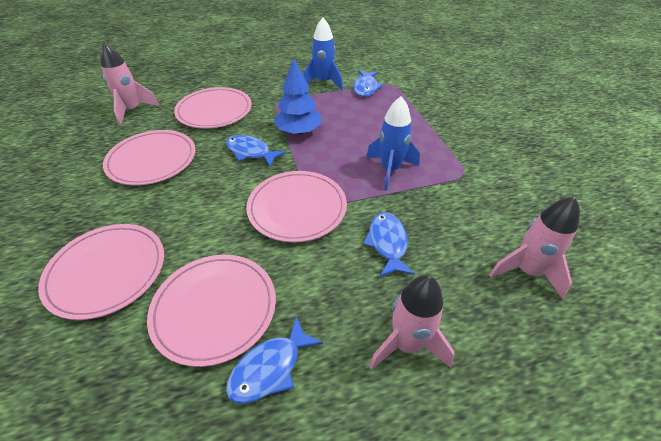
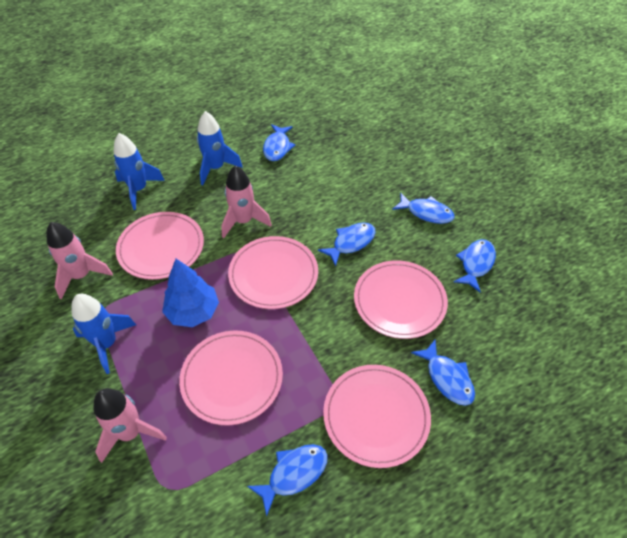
blue fish: [226,135,286,167] [226,316,323,404] [353,70,383,97] [363,212,415,277] = 4 -> [247,444,328,516] [263,124,296,161] [318,222,376,267] [392,192,455,224] [411,340,475,406] [454,239,496,292] = 6
blue rocket: [303,18,343,90] [366,96,420,191] = 2 -> [72,294,136,374] [113,133,165,210] [197,111,242,185] = 3

